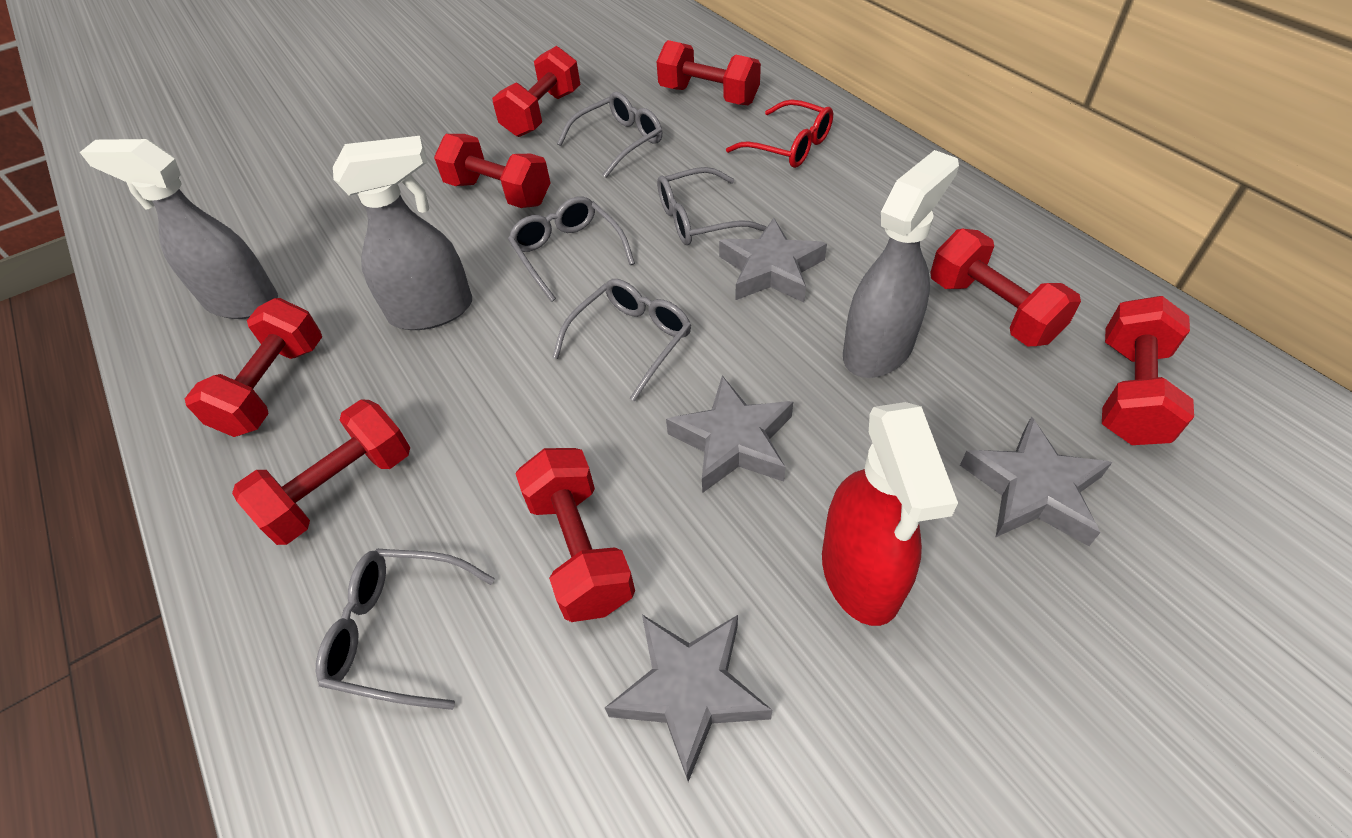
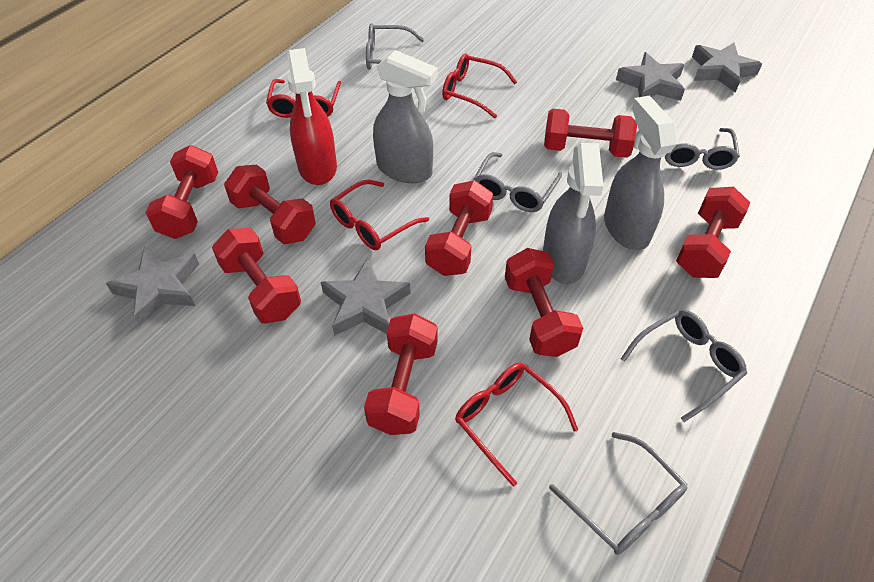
red glasses: [726,99,833,168] = 1 -> [266,79,341,118] [330,180,429,250] [442,54,517,118] [455,362,578,487] = 4

